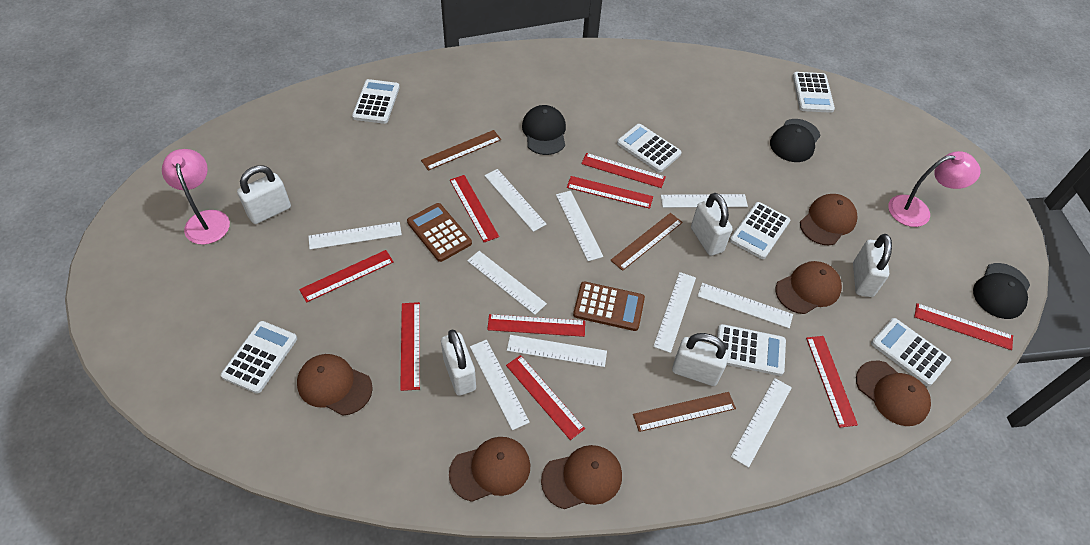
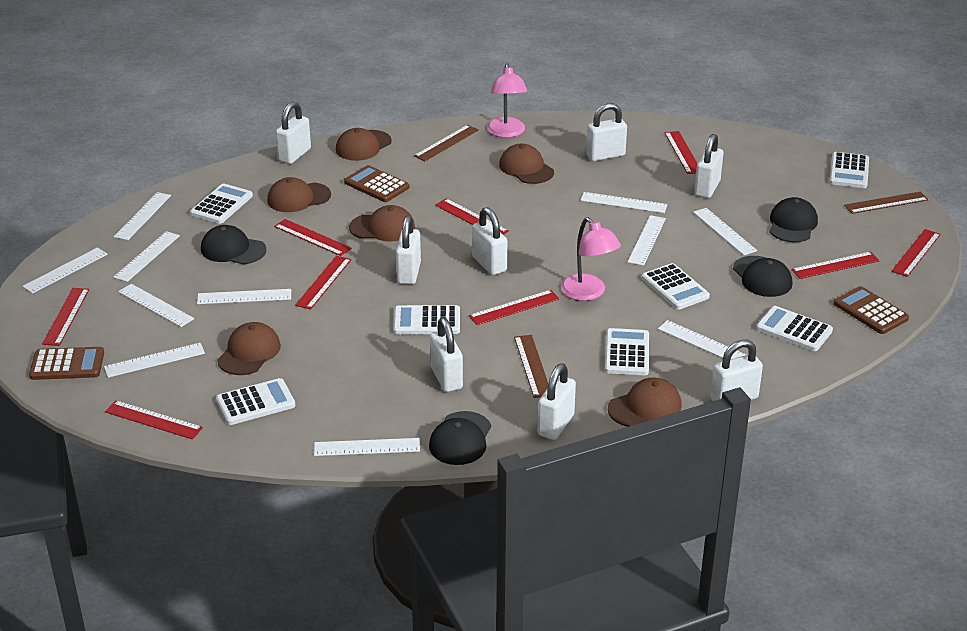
black cap: [522,105,566,155] [770,119,820,162] [973,263,1030,319] = 3 -> [201,225,266,265] [429,411,491,465] [733,256,792,297] [770,197,818,243] = 4
brown calculator: [407,203,472,262] [573,282,645,331] = 2 -> [29,347,104,380] [344,165,409,202] [834,286,909,334] = 3
white padlock: [237,165,291,224] [441,330,476,396] [672,333,729,386] [691,193,733,256] [853,234,892,297] = 5 -> [276,102,311,164] [396,216,421,284] [430,318,463,392] [472,207,507,275] [538,363,576,440] [586,103,627,161] [694,134,723,198] [710,340,763,401] = 8
white ruler: [308,222,402,250] [467,251,547,315] [470,340,530,430] [484,169,547,232] [507,335,607,367] [556,191,603,261] [653,272,696,353] [661,194,748,208] [697,283,793,328] [731,378,792,468] = 10 -> [22,248,108,294] [104,343,205,378] [113,231,180,282] [114,192,171,240] [118,284,194,327] [197,289,291,304] [314,438,420,456] [580,192,667,213] [628,215,666,266] [658,320,746,359] [693,208,757,255] = 11

